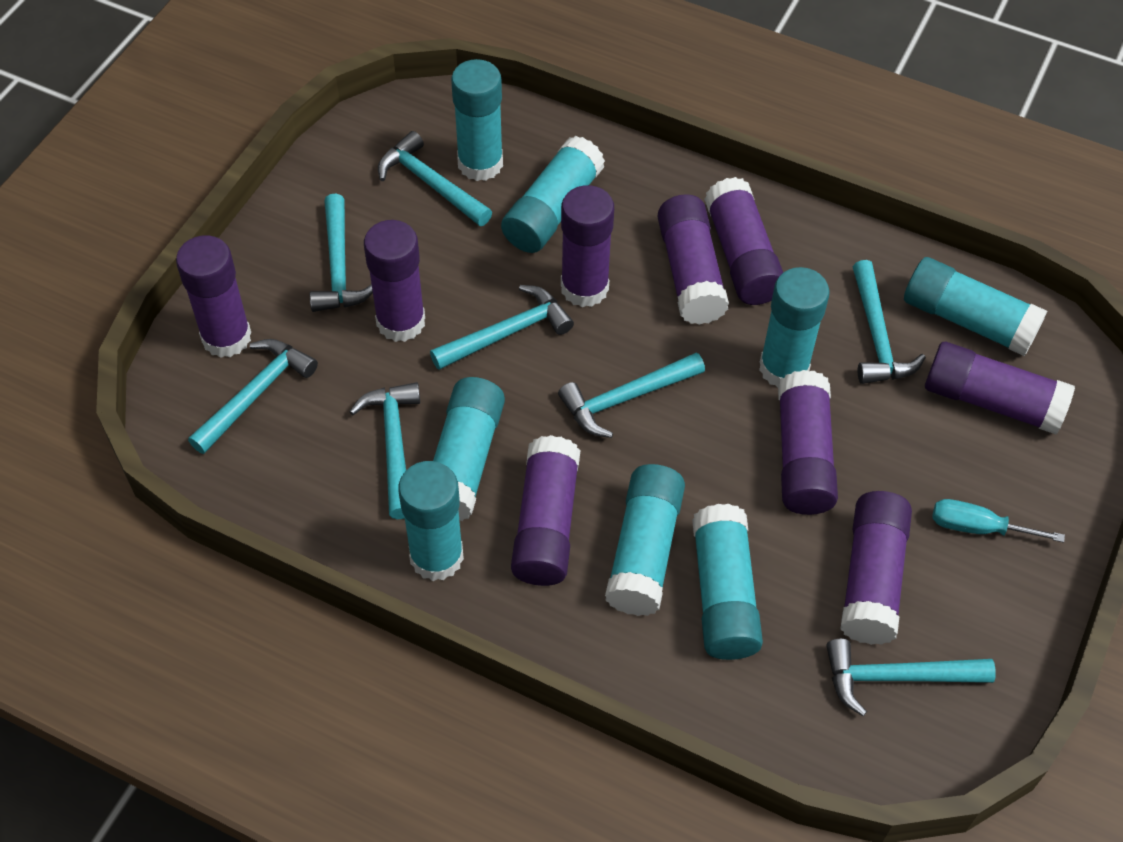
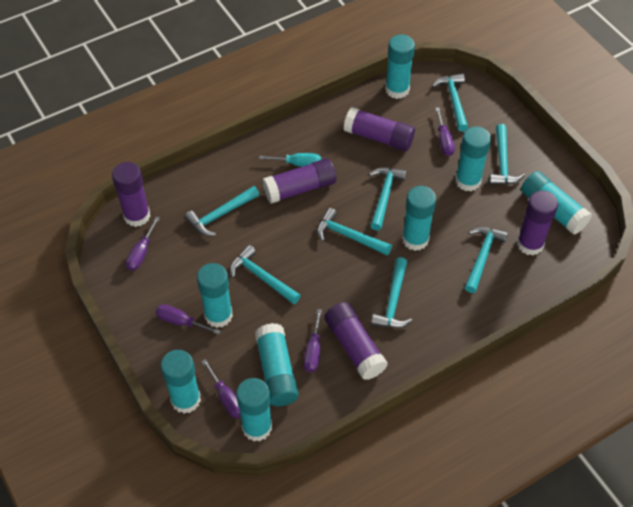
purple glue stick: [176,235,251,358] [364,220,425,342] [511,435,581,586] [561,185,614,307] [658,194,729,325] [704,177,783,305] [778,370,838,515] [840,491,912,645] [925,342,1075,434] = 9 -> [112,162,150,227] [262,158,336,204] [325,302,388,380] [344,107,415,151] [517,190,558,256] = 5
purple screwdriver: none = 0 -> [126,217,160,271] [156,304,221,335] [201,359,241,418] [304,309,322,372] [435,108,455,156] = 5

